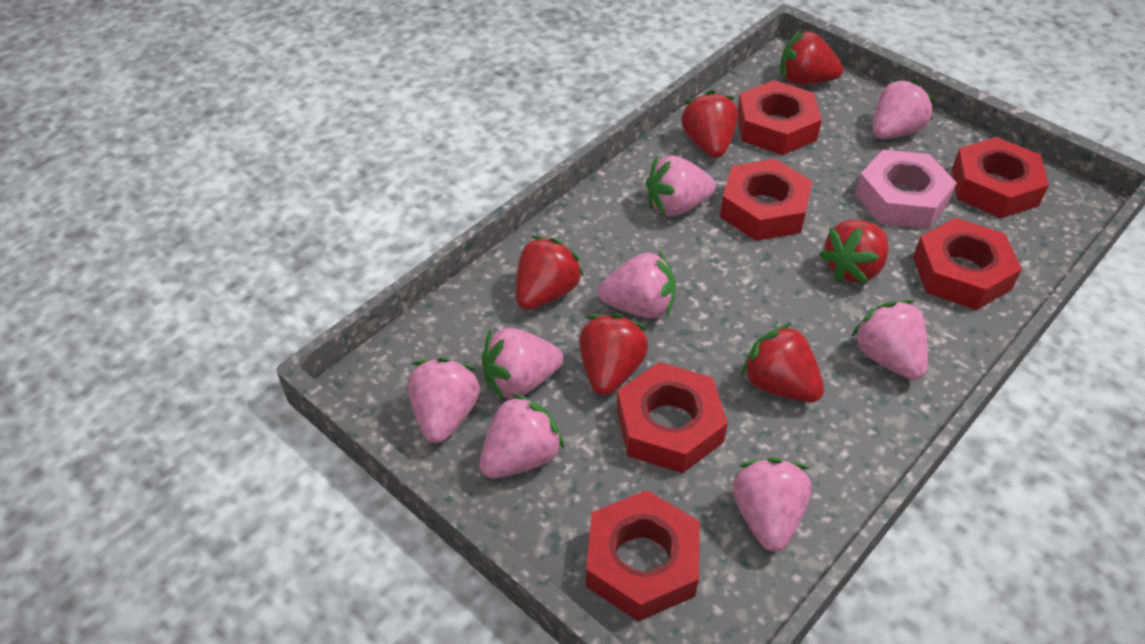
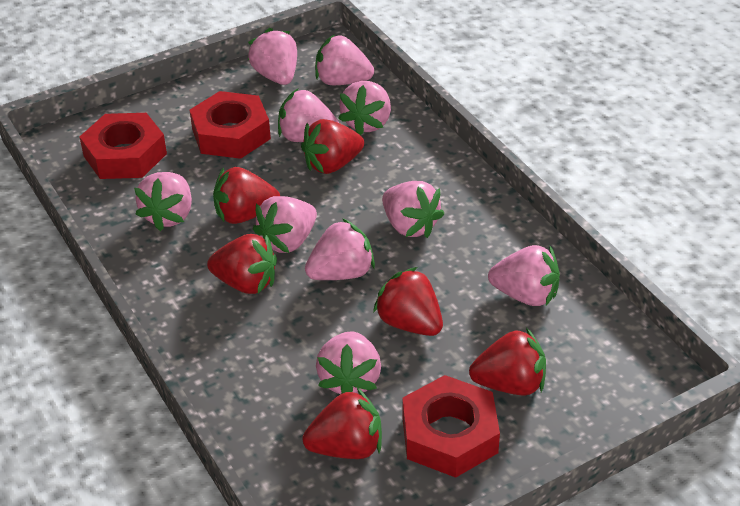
pink nut: [855,150,957,229] = 1 -> none = 0
pink strawberry: [408,357,480,443] [480,393,565,479] [482,328,563,401] [598,251,676,318] [646,155,716,216] [732,457,812,552] [851,300,928,380] [873,79,935,139] = 8 -> [134,172,192,231] [248,28,297,85] [253,196,317,253] [278,89,339,142] [305,218,375,280] [315,34,374,85] [316,331,381,394] [338,81,391,135] [382,181,444,238] [488,245,560,306] = 10
red nut: [586,490,700,621] [617,362,728,473] [720,159,812,241] [737,80,822,155] [913,218,1022,310] [952,137,1049,218] = 6 -> [80,113,167,179] [189,91,271,159] [402,375,500,478] = 3

